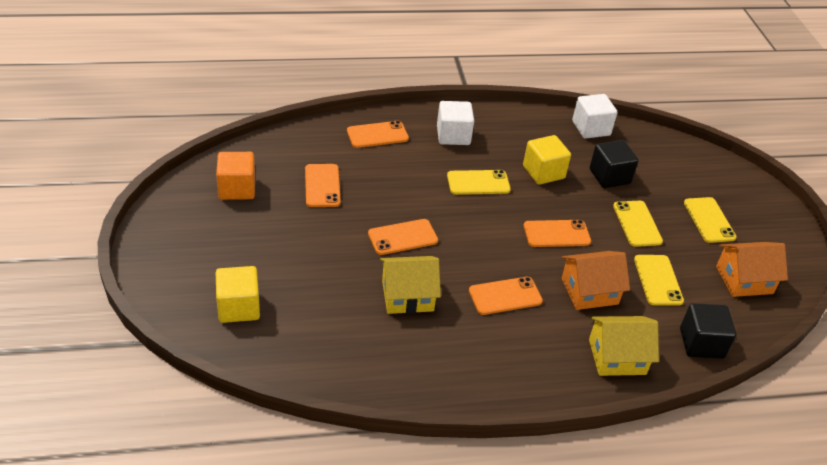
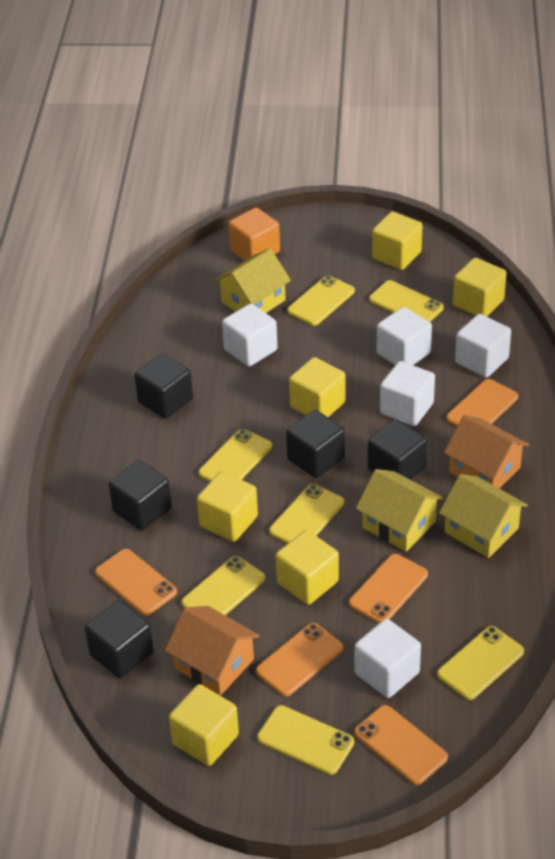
black cube: [589,140,639,188] [680,303,736,359] = 2 -> [85,601,154,678] [109,460,172,531] [134,353,193,419] [286,410,345,478] [368,419,427,480] = 5
white cube: [437,101,474,145] [572,94,617,139] = 2 -> [222,303,277,367] [354,619,421,698] [377,307,432,365] [380,361,435,426] [455,314,511,378] = 5
yellow cube: [216,266,260,323] [523,135,571,185] = 2 -> [169,684,239,766] [197,471,258,542] [275,530,339,605] [289,357,345,417] [372,212,423,270] [453,258,506,317] = 6
yellow house: [380,256,441,314] [589,316,659,376] = 2 -> [214,248,291,313] [356,469,443,552] [439,474,528,558] = 3
yellow phone: [447,170,511,195] [613,201,663,247] [634,255,684,306] [684,197,737,243] = 4 -> [181,556,265,615] [199,429,272,482] [257,705,354,775] [269,484,344,544] [287,275,355,326] [369,280,444,322] [437,626,524,700] = 7

